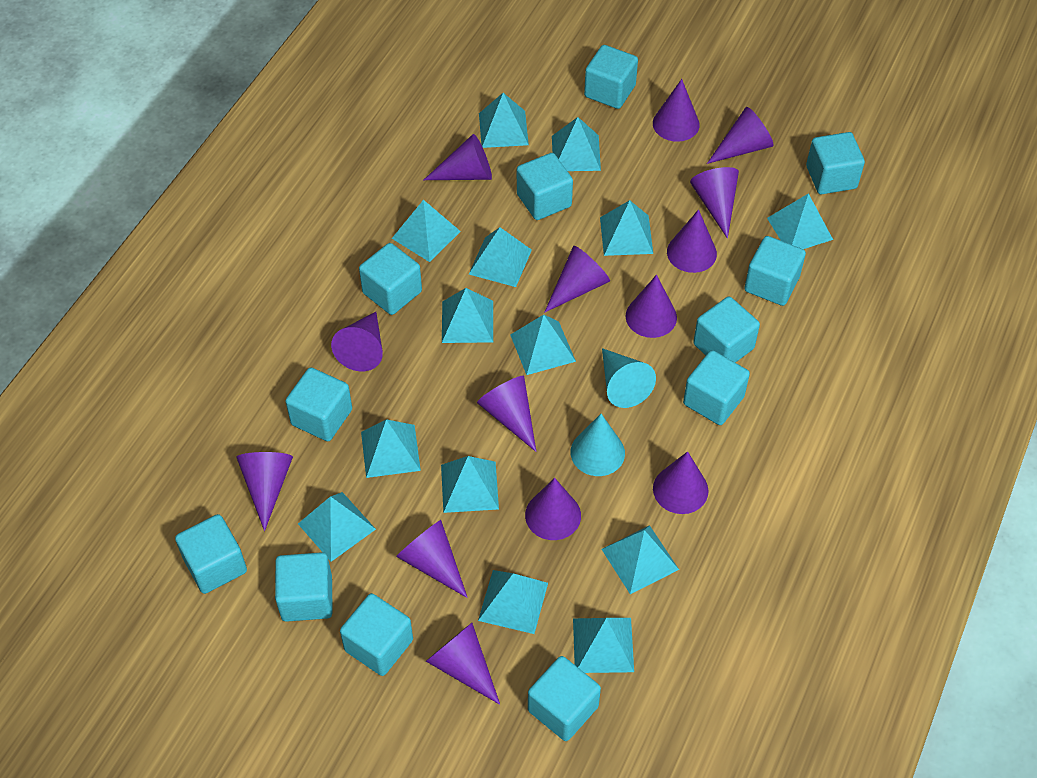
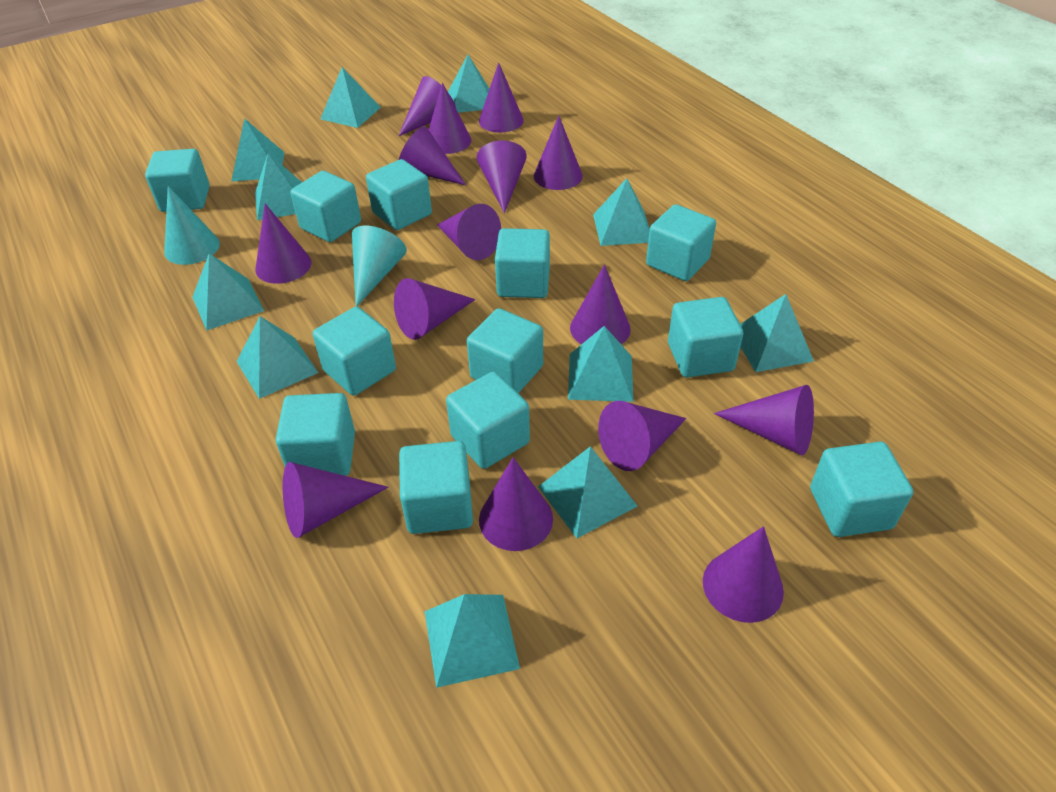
purple cone: [236,452,293,531] [331,312,383,371] [396,520,468,598] [424,134,492,180] [426,623,500,705] [477,376,536,452] [525,478,581,540] [544,246,610,313] [626,275,677,338] [653,79,700,142] [653,451,708,514] [667,210,717,273] [690,167,739,239] [707,107,774,164] = 14 -> [255,203,311,284] [283,462,388,538] [394,278,476,340] [399,76,456,136] [399,127,466,185] [429,82,471,154] [437,204,501,260] [477,140,527,213] [479,63,524,133] [479,457,553,551] [534,116,583,190] [570,264,631,344] [598,401,686,471] [703,526,784,623] [714,385,814,455] = 15
turquoise pyramid: [298,492,376,562] [361,419,421,478] [392,200,461,262] [441,456,499,513] [442,288,493,343] [469,227,532,287] [478,570,548,634] [479,93,529,148] [510,315,576,375] [552,117,601,171] [573,618,634,673] [600,200,653,256] [601,525,679,594] [767,193,833,249] = 14 -> [192,253,264,331] [231,118,285,182] [236,316,319,399] [255,153,302,220] [320,67,381,128] [425,594,520,688] [448,55,489,113] [538,446,638,538] [568,326,633,402] [593,178,650,246] [740,294,814,372] = 11

